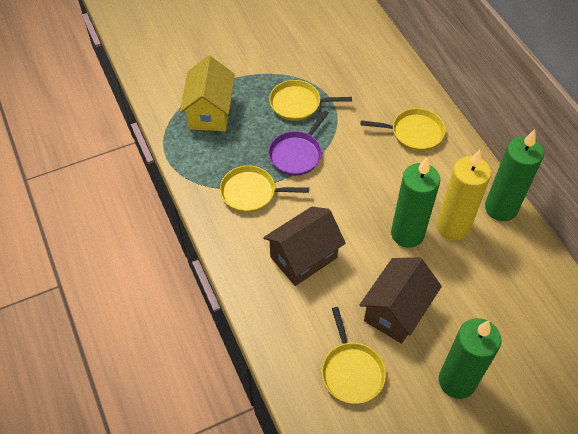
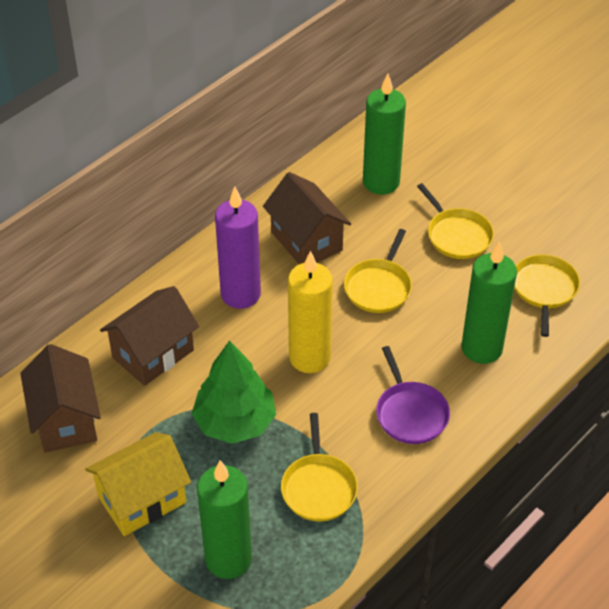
brown house: [263,207,346,286] [360,257,442,344] = 2 -> [20,344,101,453] [100,286,199,386] [263,172,351,264] = 3
green tree: none = 0 -> [192,340,276,444] = 1
purple candle: none = 0 -> [215,187,261,309] = 1

